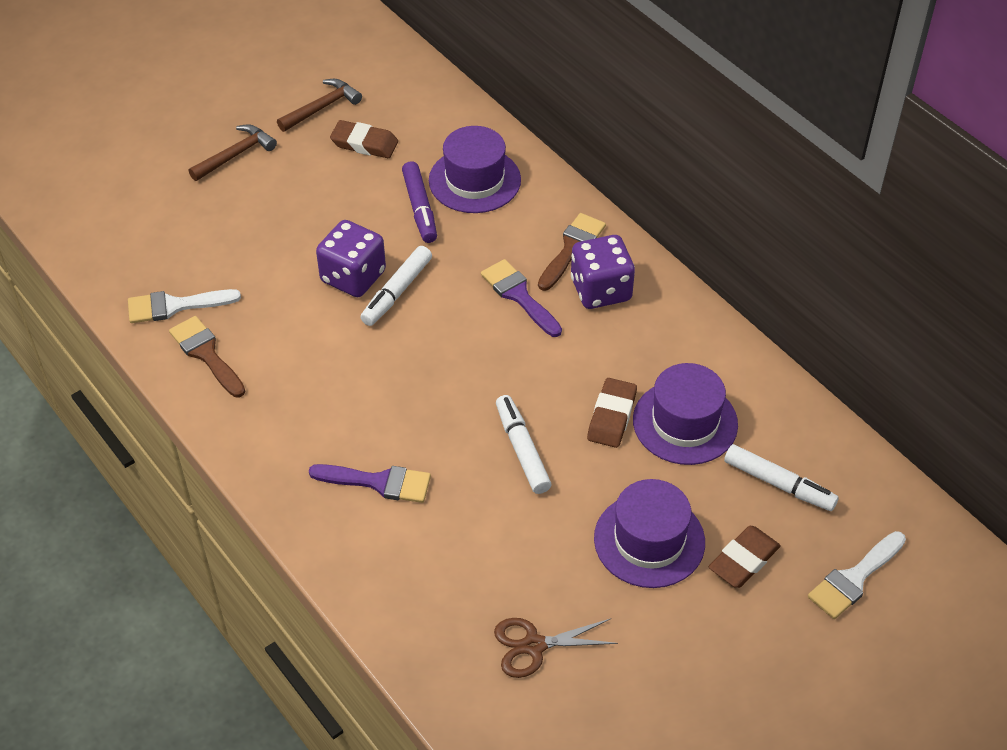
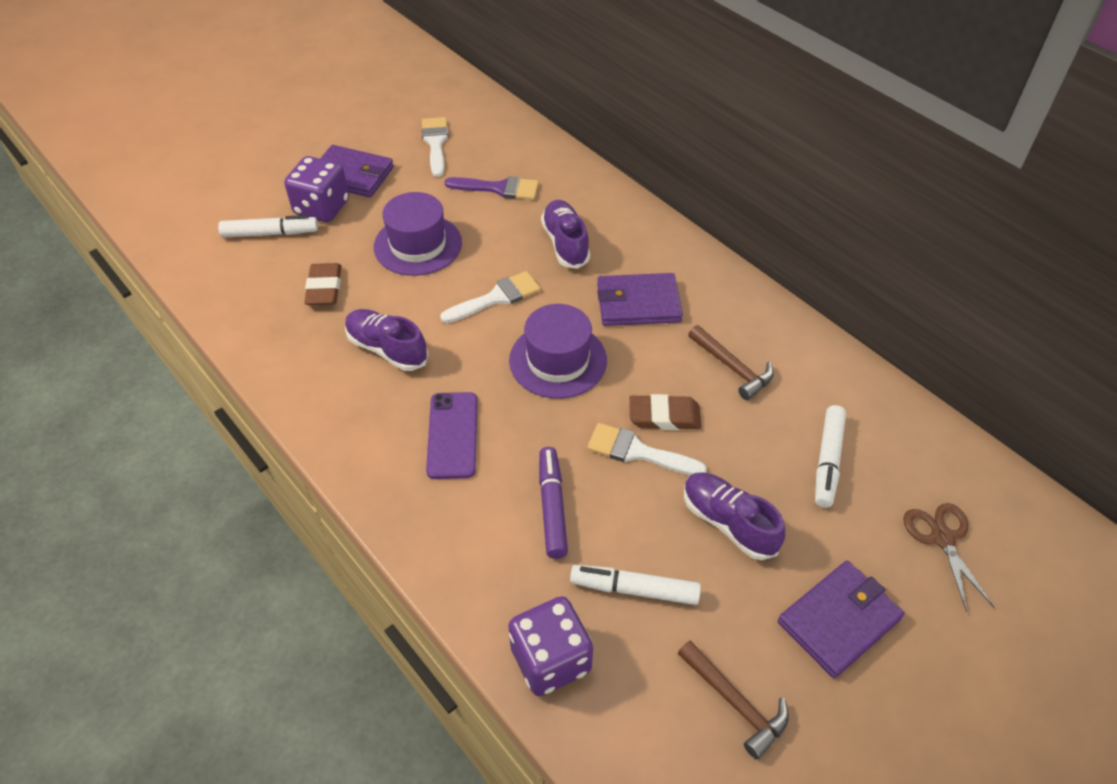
brown brush: [169,316,245,397] [538,213,606,291] = 2 -> none = 0
brown eraser: [330,120,398,158] [587,378,637,448] [708,526,781,588] = 3 -> [304,263,341,305] [629,394,701,430] = 2
purple brush: [309,464,431,503] [481,259,562,337] = 2 -> [445,176,539,200] = 1
purple hat: [429,126,521,213] [594,479,705,588] [633,363,738,465] = 3 -> [374,192,462,276] [509,304,607,399] = 2
purple phone: none = 0 -> [426,392,478,479] = 1
purple shoe: none = 0 -> [345,309,429,371] [541,200,590,269] [684,472,785,560] = 3
purple wallet: none = 0 -> [320,145,394,197] [597,273,683,326] [778,561,904,678] = 3
white brush: [128,289,241,323] [808,531,906,619] = 2 -> [422,117,449,177] [440,271,541,323] [587,423,707,475] = 3

